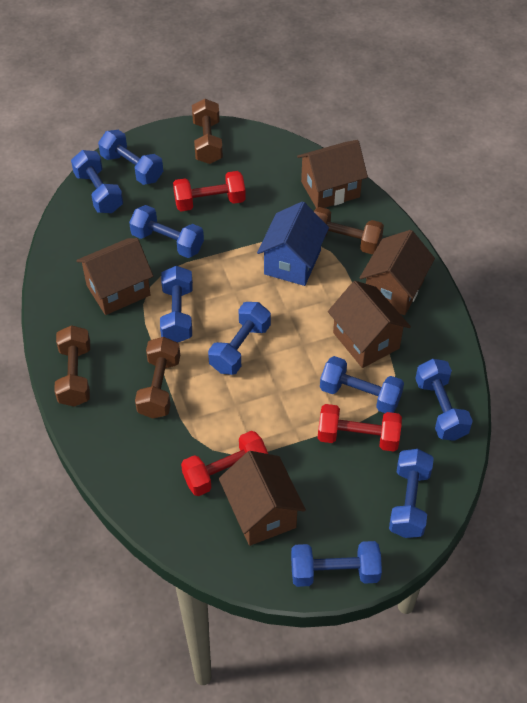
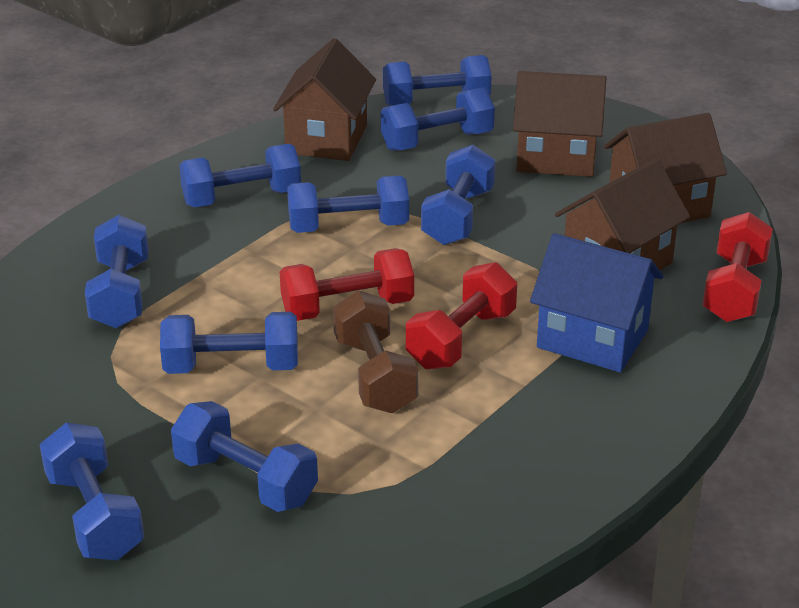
brown dumbbell: [54,325,90,407] [135,337,180,419] [192,99,223,164] [314,207,384,254] = 4 -> [333,290,419,413] = 1
brown house: [76,238,153,315] [219,451,306,546] [297,140,368,208] [328,281,411,368] [360,230,435,315] = 5 -> [273,38,376,161] [513,71,606,177] [555,158,690,270] [604,113,727,223] = 4

